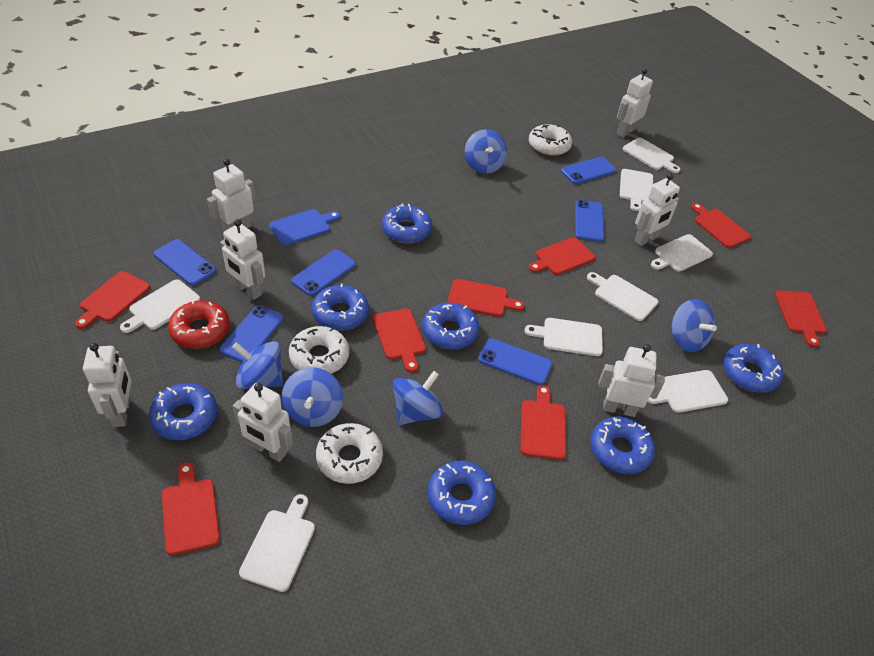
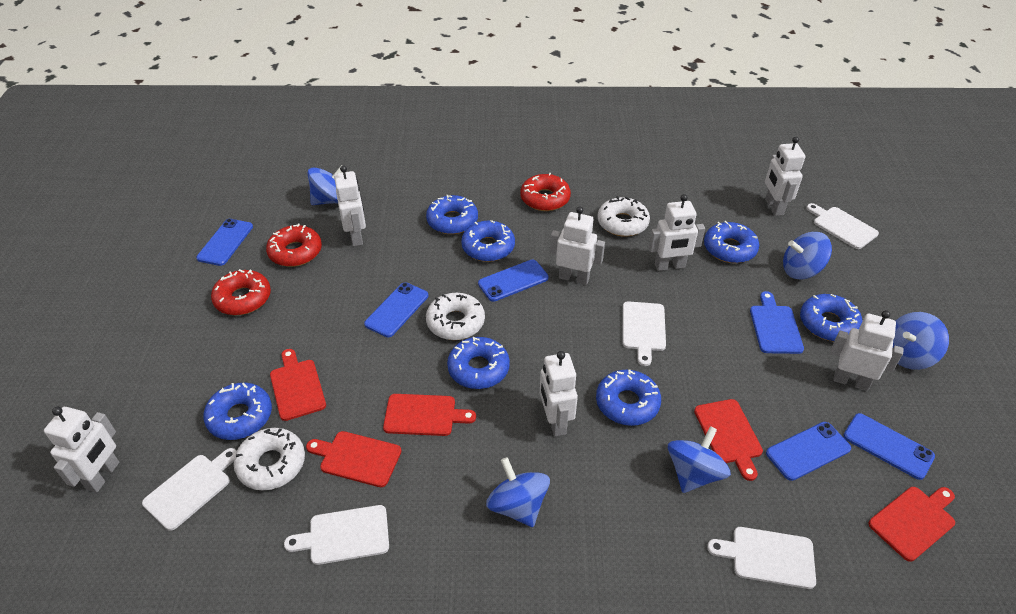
blue phone: [154,239,216,286] [219,305,284,362] [291,249,356,296] [478,338,552,385] [561,157,616,184] [575,200,604,242] = 6 -> [196,219,253,266] [364,282,428,337] [478,260,548,302] [766,422,851,481] [843,413,935,480] = 5
red cutting board: [75,271,150,329] [162,462,220,556] [373,308,426,372] [447,279,524,317] [520,385,566,460] [529,237,596,275] [691,203,751,248] [775,290,827,348] = 8 -> [270,349,326,421] [306,431,402,487] [383,394,476,436] [694,399,763,481] [868,487,955,562] = 5
red donut: [168,300,230,349] = 1 -> [211,269,271,315] [266,223,322,267] [520,173,571,211] = 3
white cutting board: [120,279,200,333] [239,494,315,592] [524,318,603,356] [587,272,658,321] [620,169,653,211] [623,138,680,173] [647,370,728,413] [651,234,713,272] = 8 -> [142,448,237,531] [284,505,389,565] [623,301,666,366] [707,527,816,589] [806,203,879,249] = 5

